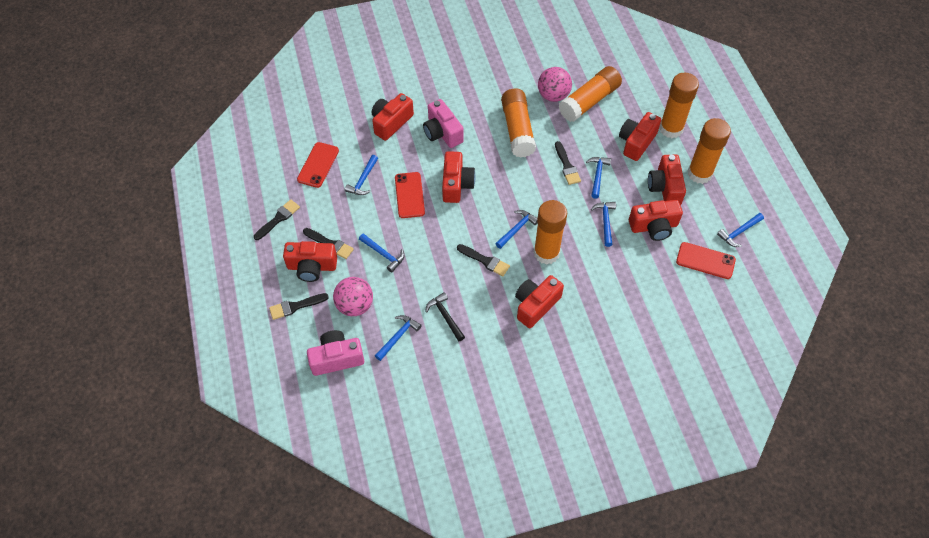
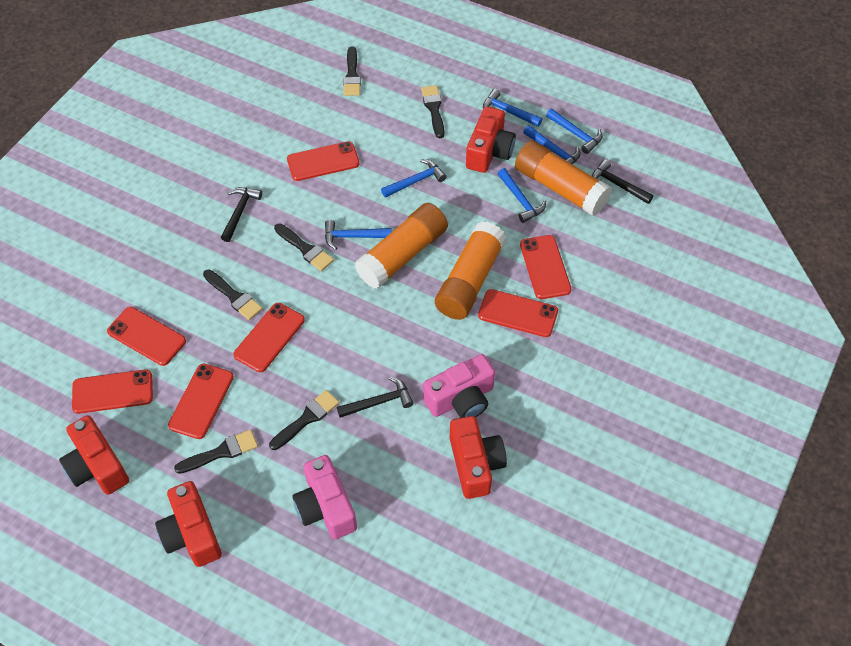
black brush: [254,199,300,240] [269,293,329,320] [303,228,354,259] [457,244,510,276] [555,141,581,185] = 5 -> [174,430,258,474] [203,269,263,320] [269,390,339,450] [274,223,334,271] [343,47,361,96] [421,85,444,139] = 6
black hammer: [425,292,465,341] = 1 -> [221,187,262,242] [337,377,414,418] [592,159,653,204] = 3
blue hammer: [345,155,378,195] [359,233,404,272] [375,315,422,361] [495,210,538,249] [586,157,611,199] [591,202,616,247] [717,213,764,247] = 7 -> [325,220,392,250] [381,159,446,198] [483,89,542,127] [498,168,546,223] [524,126,581,165] [546,109,603,154] = 6
orange glue stick: [501,88,536,158] [534,200,567,265] [559,66,622,122] [659,73,699,138] [688,118,731,184] = 5 -> [355,203,448,289] [435,221,506,320] [515,140,612,216] = 3
pink ball: [333,277,373,316] [538,67,572,102] = 2 -> none = 0
red camera: [283,241,337,282] [372,93,414,141] [442,151,475,203] [515,275,564,328] [619,112,661,161] [629,200,683,241] [648,155,686,205] = 7 -> [59,415,129,495] [155,481,222,567] [450,416,507,499] [466,106,516,173] = 4
red phone: [297,142,339,188] [395,172,425,218] [676,242,736,279] = 3 -> [72,369,153,414] [107,307,186,366] [168,364,234,439] [233,303,305,372] [287,141,359,181] [478,289,558,337] [520,235,571,299] = 7

